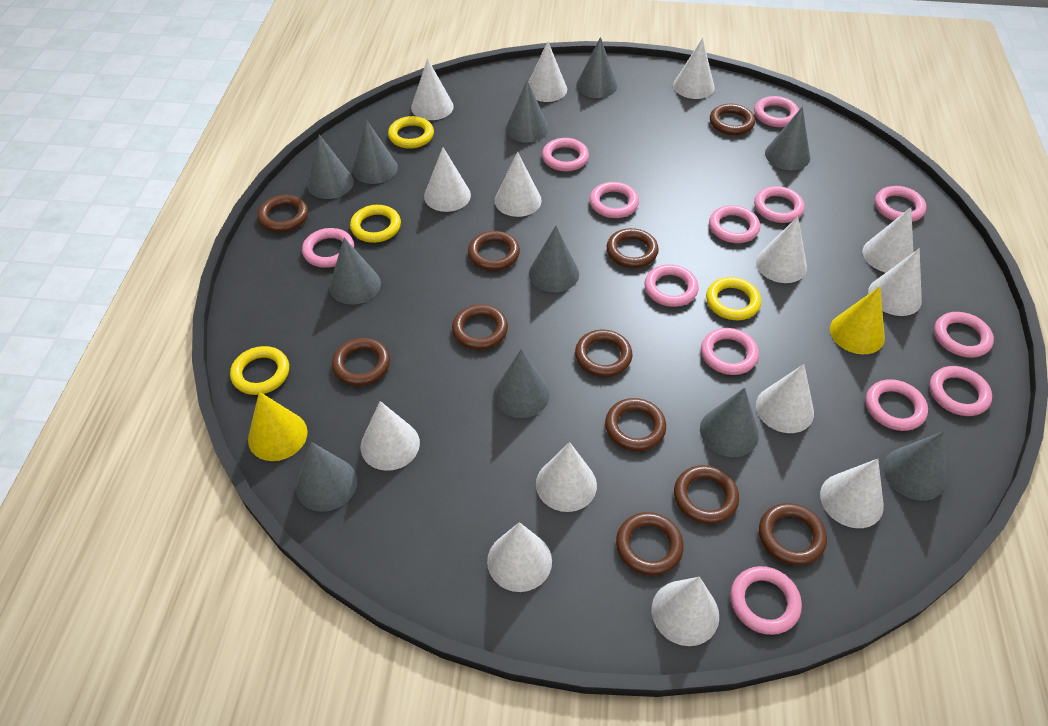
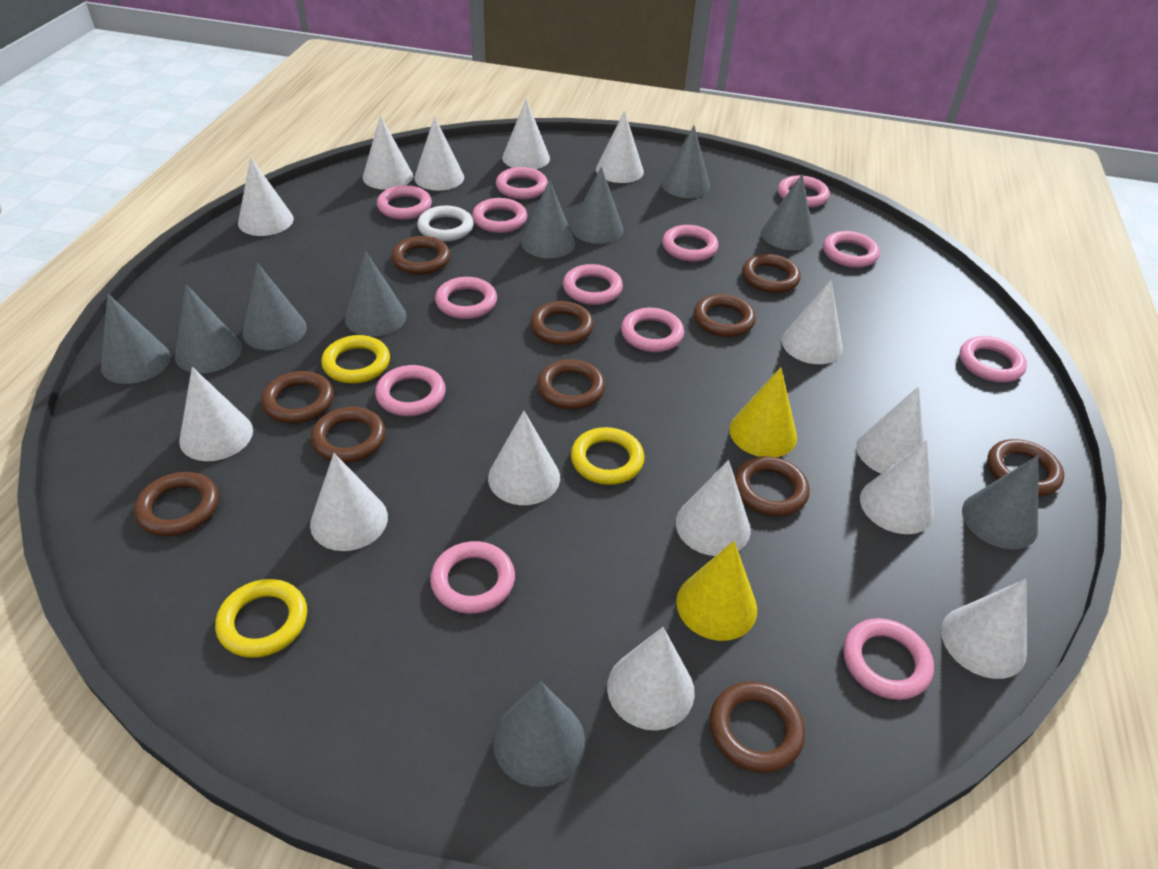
grey cone: [296,442,357,512] [307,135,354,199] [329,238,381,305] [352,120,398,184] [493,349,550,418] [505,80,549,143] [529,226,579,292] [576,37,617,98] [700,388,759,457] [765,107,810,170] [883,431,946,501] = 11 -> [101,294,171,384] [175,284,242,373] [242,263,307,350] [345,251,407,337] [493,681,585,787] [521,180,575,258] [571,167,623,244] [661,126,710,198] [761,174,814,250] [962,455,1039,549] = 10
white ring: none = 0 -> [417,206,474,242] = 1
yellow ring: [230,346,289,395] [350,205,401,243] [388,116,434,149] [706,277,761,320] = 4 -> [215,579,307,658] [321,335,390,384] [571,427,644,485] = 3

